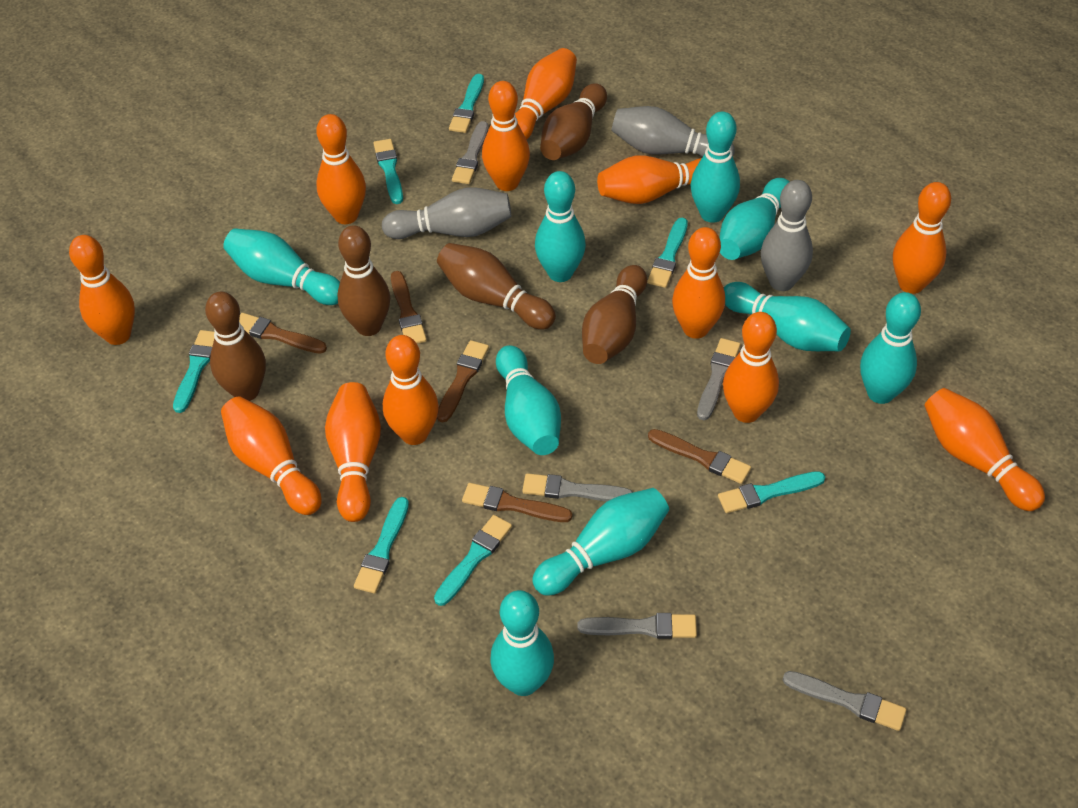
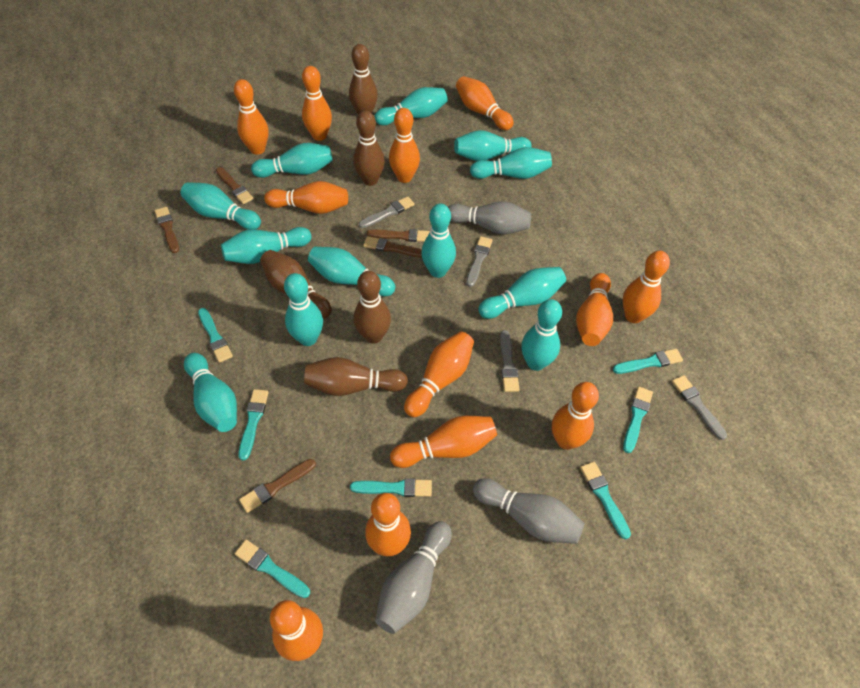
grey brush: [452,121,488,184] [522,473,633,502] [578,613,697,639] [697,338,740,420] [782,671,906,731] = 5 -> [359,197,415,228] [466,236,492,287] [500,330,520,392] [672,375,727,440] = 4
turquoise bowling pin: [223,228,340,305] [491,590,554,696] [496,345,561,455] [532,488,669,595] [535,171,586,282] [690,112,740,223] [719,178,789,260] [724,282,851,351] [860,292,921,404] = 9 -> [180,182,261,230] [184,353,237,432] [221,227,311,264] [251,143,333,178] [284,273,323,346] [308,247,395,296] [375,87,448,125] [421,204,456,278] [454,130,532,161] [470,147,552,179] [478,267,566,319] [521,299,562,371] = 12

